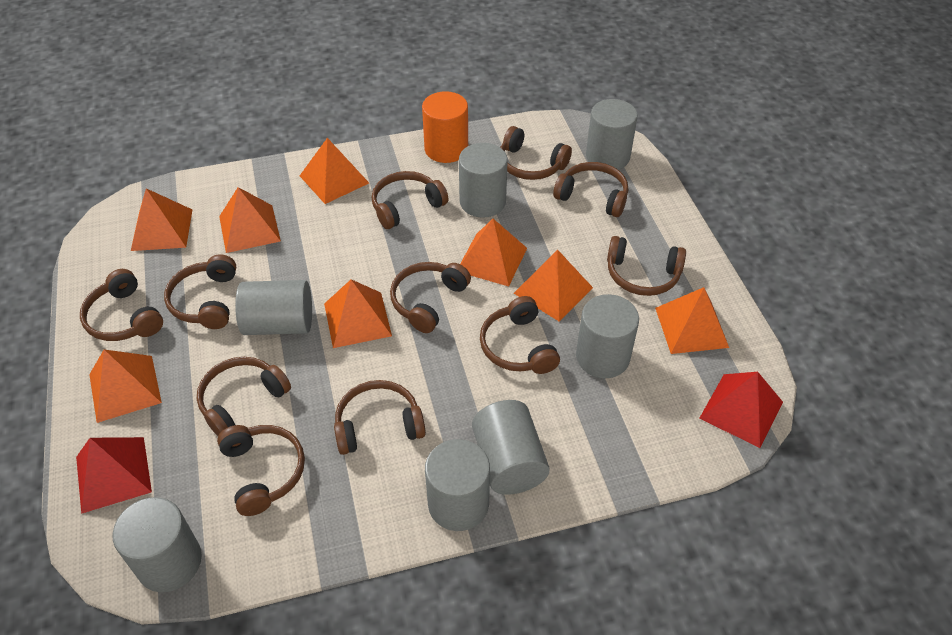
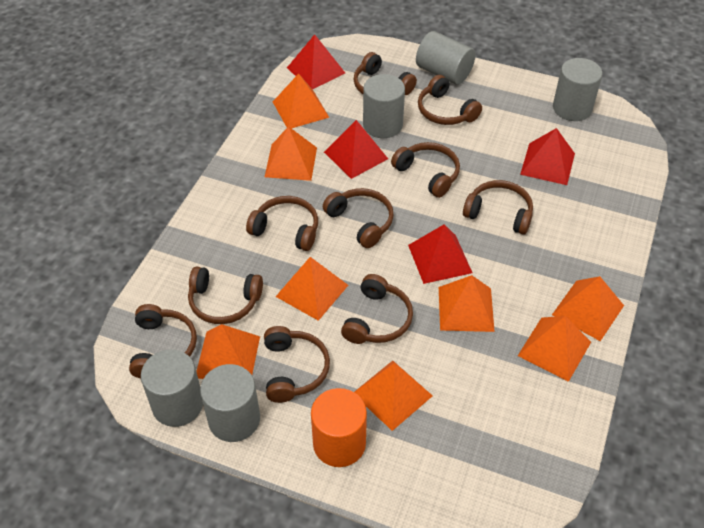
brown headphones: [80,269,163,341] [164,254,236,329] [197,357,291,436] [217,425,305,516] [334,380,426,455] [372,171,448,229] [390,262,471,333] [480,296,560,374] [500,126,572,180] [553,162,628,217] [607,236,686,296] = 11 -> [129,304,197,378] [188,267,263,324] [246,196,318,251] [264,326,330,403] [323,188,394,248] [341,274,413,344] [353,52,417,95] [391,142,460,198] [418,75,482,125] [463,180,533,235] = 10
grey cylinder: [113,497,202,592] [235,280,312,335] [425,439,490,531] [459,143,508,218] [472,400,550,495] [576,294,639,378] [586,99,638,170] = 7 -> [141,349,203,427] [200,364,260,442] [363,74,405,138] [416,31,476,85] [553,58,602,121] = 5
red pyramid: [76,437,152,514] [699,372,783,448] = 2 -> [287,34,345,89] [324,120,388,179] [408,224,472,284] [520,128,575,185] = 4

